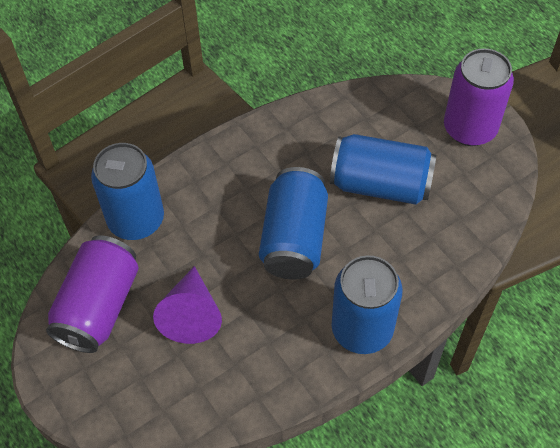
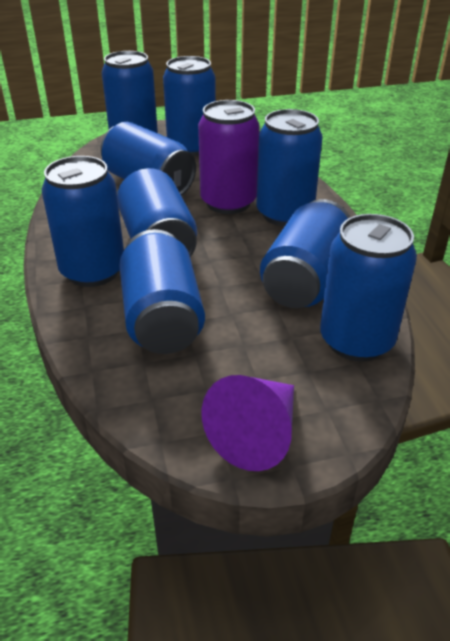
blue can: [91,143,164,240] [259,167,328,280] [330,134,436,205] [331,255,402,354] = 4 -> [41,156,124,287] [100,122,196,195] [102,51,158,133] [117,168,197,257] [119,229,205,354] [163,56,216,156] [256,109,322,226] [260,199,350,308] [320,214,417,361] = 9
purple can: [46,235,139,353] [444,48,514,146] = 2 -> [198,100,260,214] = 1

